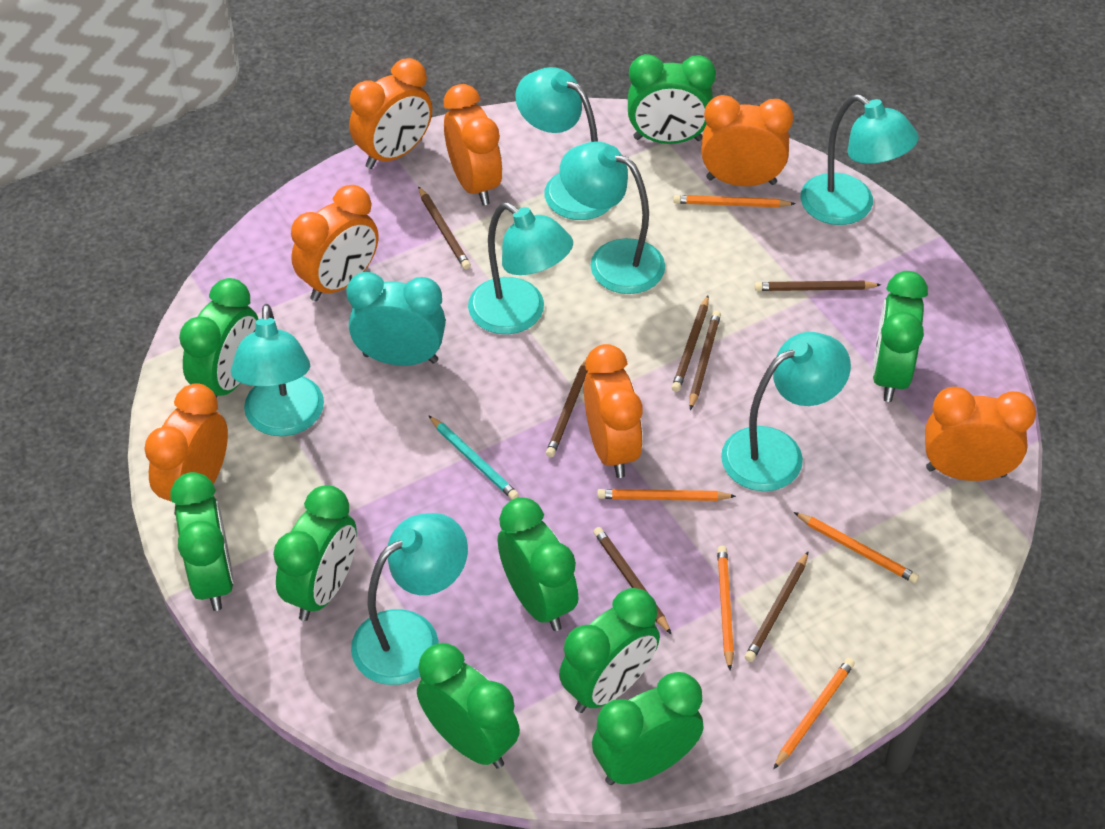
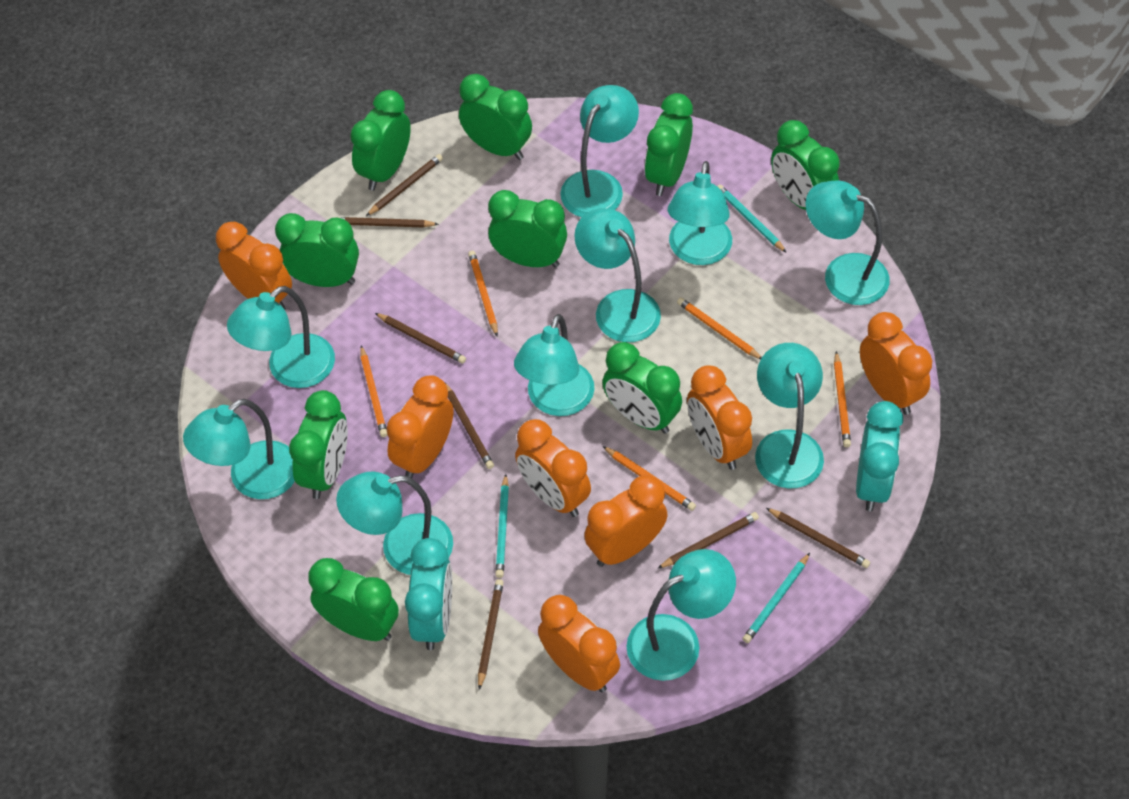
turquoise clock: [346,272,446,366] = 1 -> [405,538,452,650] [856,401,903,511] = 2
turquoise lamp: [231,304,324,436] [351,513,468,685] [468,202,573,334] [515,67,610,220] [560,142,665,294] [721,332,851,491] [801,94,919,225] = 7 -> [183,399,295,499] [227,286,335,388] [336,471,453,575] [514,314,594,416] [560,85,639,217] [574,208,661,342] [626,549,736,681] [668,161,732,265] [755,343,824,488] [805,180,890,305] = 10
turquoise pencil: [428,415,519,500] = 1 -> [495,474,509,578] [717,185,787,253] [742,553,810,643] = 3

